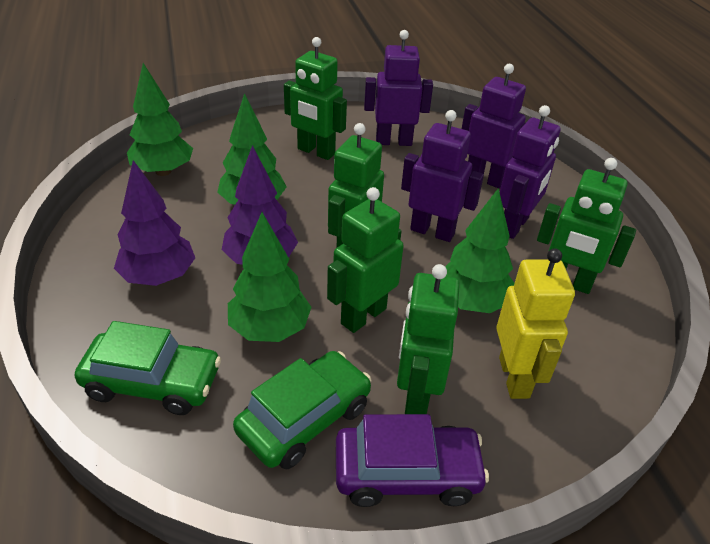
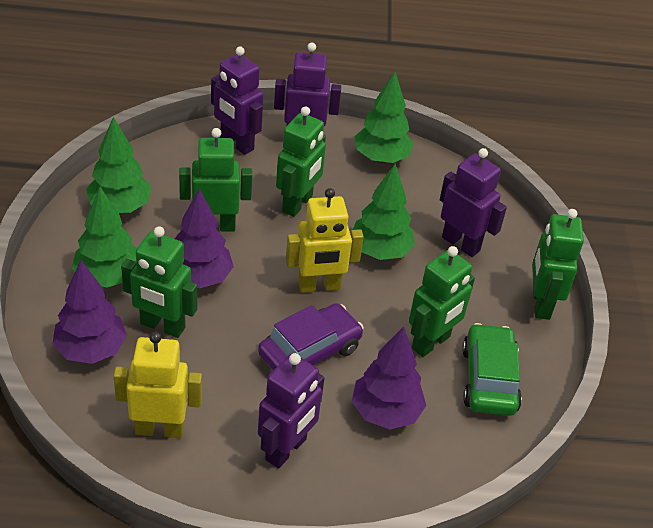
green car: [75,321,221,415] [233,351,371,469] = 2 -> [462,323,522,416] = 1
purple tree: [114,160,195,286] [222,145,298,265] = 2 -> [52,260,127,364] [174,189,234,288] [352,326,426,429] = 3
yellow robot: [496,248,575,399] = 1 -> [114,332,202,438] [286,188,364,293] = 2

